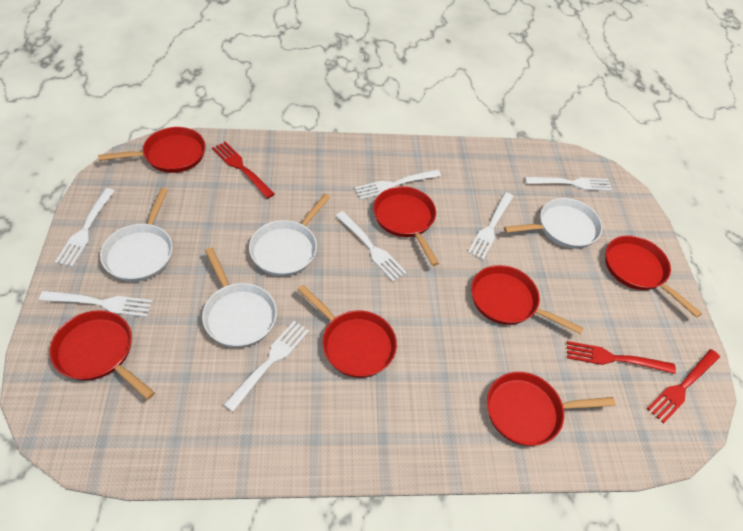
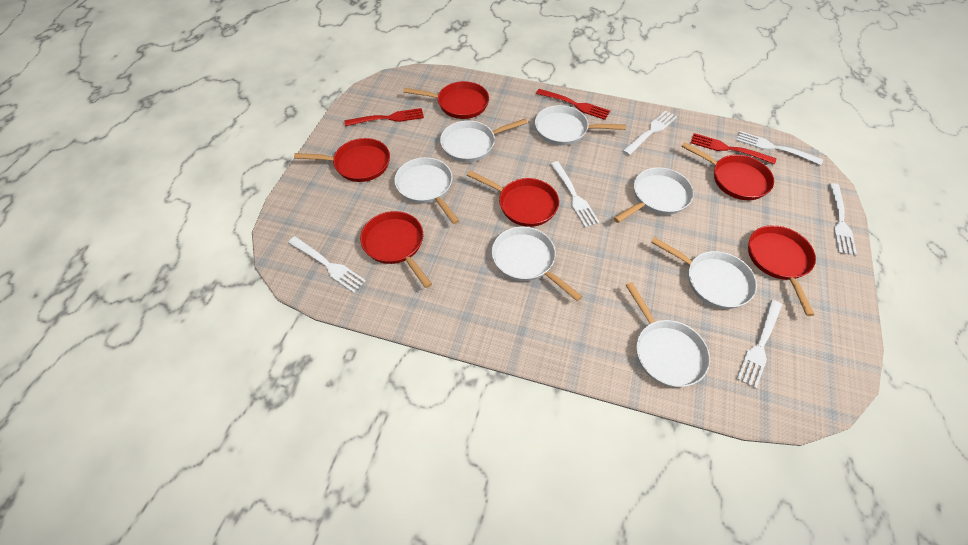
red pan: [50,310,155,400] [98,127,205,173] [298,285,397,378] [373,186,439,266] [471,265,583,334] [487,372,616,446] [605,235,702,318] = 7 -> [294,138,390,182] [360,211,432,288] [403,81,489,119] [467,171,559,227] [681,142,774,200] [748,225,816,316] = 6
white fork: [39,291,153,317] [55,188,115,267] [224,321,309,412] [336,211,407,281] [355,169,441,200] [468,192,514,260] [525,177,612,191] = 7 -> [288,236,366,293] [551,161,600,227] [623,110,677,155] [736,131,823,165] [737,300,782,389] [829,183,857,256] = 6
white pan: [100,188,173,282] [202,248,277,348] [249,194,330,276] [504,198,602,249] = 4 -> [394,157,459,224] [440,118,528,162] [492,226,582,301] [535,105,626,146] [614,167,694,223] [625,282,710,387] [651,237,757,309] = 7

